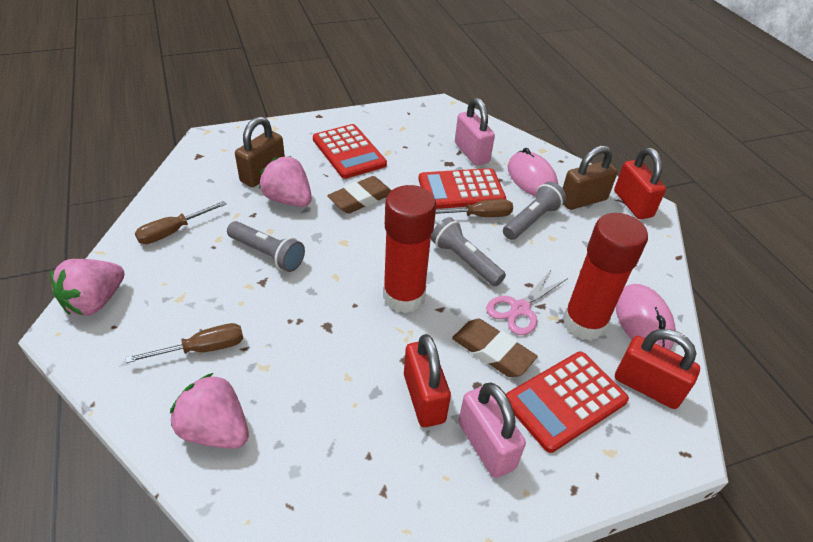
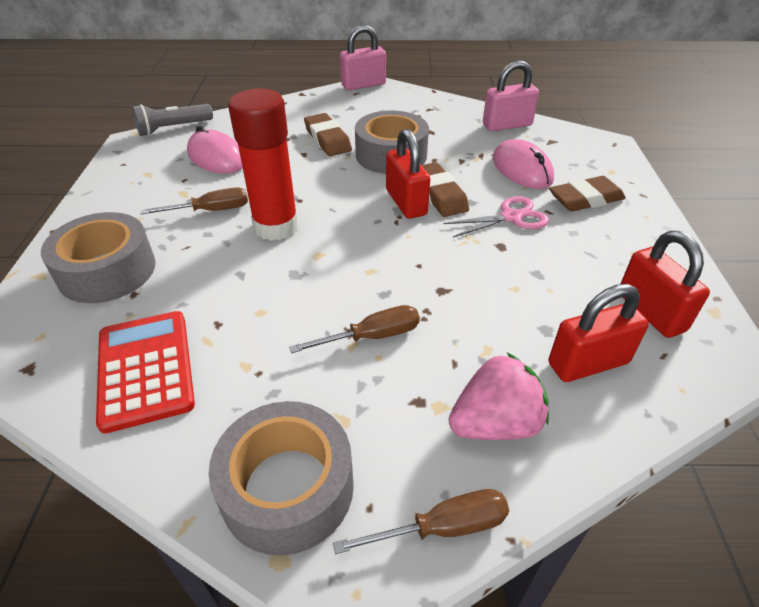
brown eraser: [327,176,392,214] [452,319,538,377] = 2 -> [304,113,352,156] [422,162,469,217] [549,176,626,212] = 3
brown padlock: [235,116,285,187] [563,146,618,210] = 2 -> none = 0
grey flashlight: [227,221,305,272] [431,217,506,286] [503,182,566,240] = 3 -> [132,104,213,136] = 1
grey tape: none = 0 -> [41,212,156,303] [209,401,354,556] [355,110,429,174] = 3
pink strawberry: [50,259,125,316] [170,373,249,449] [259,156,312,207] = 3 -> [448,353,549,440] = 1
red calculator: [313,124,387,179] [418,168,506,209] [506,351,629,453] = 3 -> [96,311,195,434] = 1
red glue stick: [383,185,436,313] [563,213,648,341] = 2 -> [228,88,298,241] = 1

